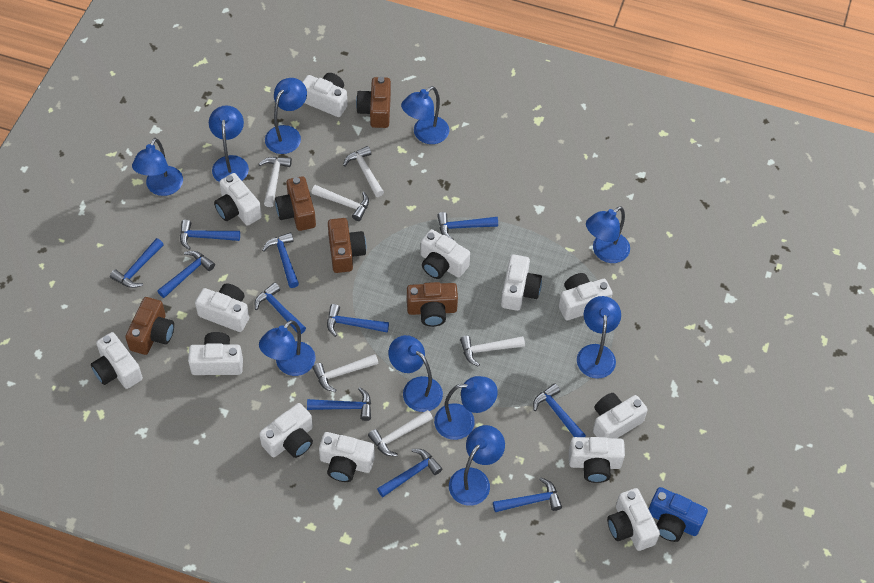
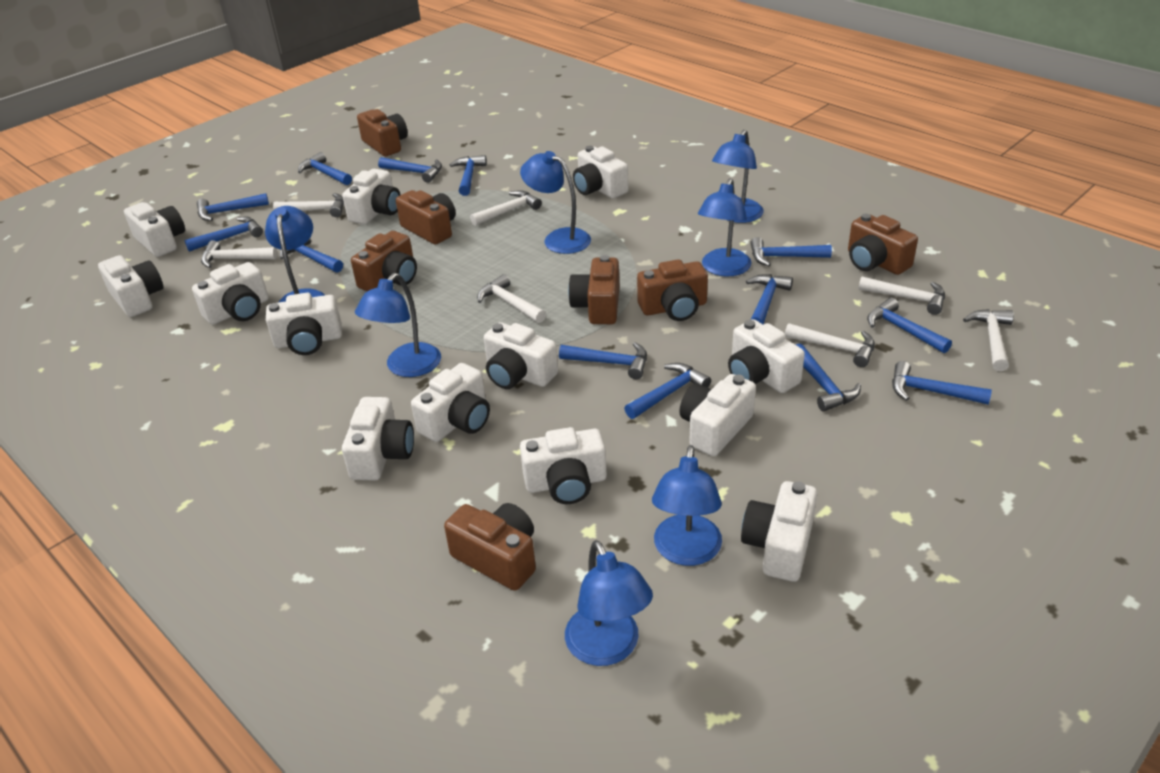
blue camera: [649,487,708,542] = 1 -> none = 0
blue hammer: [110,238,164,288] [157,251,215,298] [180,220,240,250] [255,282,306,334] [262,232,299,288] [307,387,371,421] [327,304,389,337] [377,449,442,497] [437,212,498,240] [493,477,562,512] [533,383,586,437] = 11 -> [184,216,263,252] [197,193,269,221] [280,238,343,273] [298,152,352,185] [378,157,442,183] [450,155,487,196] [559,342,647,379] [624,363,711,419] [746,274,793,325] [750,237,832,266] [796,344,861,412] [867,298,952,353] [892,361,992,405] = 13
blue lamp: [132,138,183,196] [209,105,249,182] [259,320,316,376] [265,78,307,154] [389,335,443,412] [401,86,449,144] [434,376,498,440] [449,425,505,506] [577,296,621,379] [586,206,630,263] = 10 -> [265,206,325,303] [355,273,441,377] [520,151,591,254] [565,540,653,666] [652,445,722,566] [698,178,751,277] [712,130,764,223] = 7
brown camera: [125,297,174,355] [275,176,316,231] [328,218,366,273] [356,77,391,128] [407,282,458,327] = 5 -> [351,231,417,291] [357,109,408,156] [396,190,456,245] [444,503,536,591] [568,255,619,324] [637,259,708,321] [848,214,918,275] = 7
white hammer: [259,157,292,207] [311,185,369,221] [312,354,378,392] [343,146,384,197] [368,410,433,456] [460,336,525,367] = 6 -> [201,240,278,268] [273,193,344,217] [470,190,542,226] [477,274,546,323] [785,323,875,367] [859,277,945,315] [963,309,1014,371] = 7

